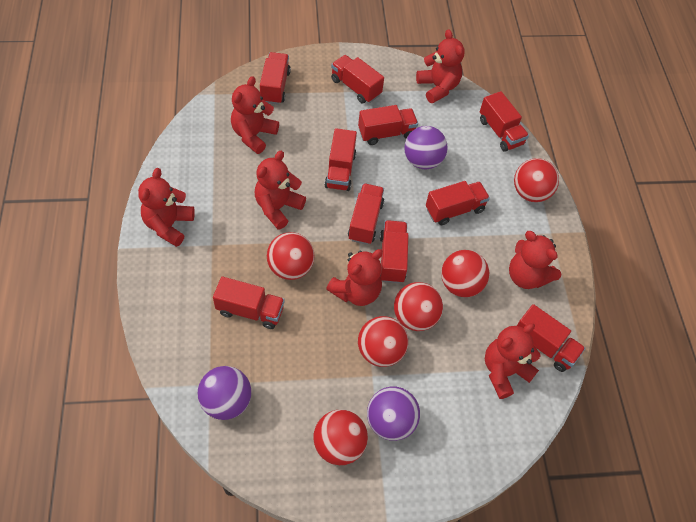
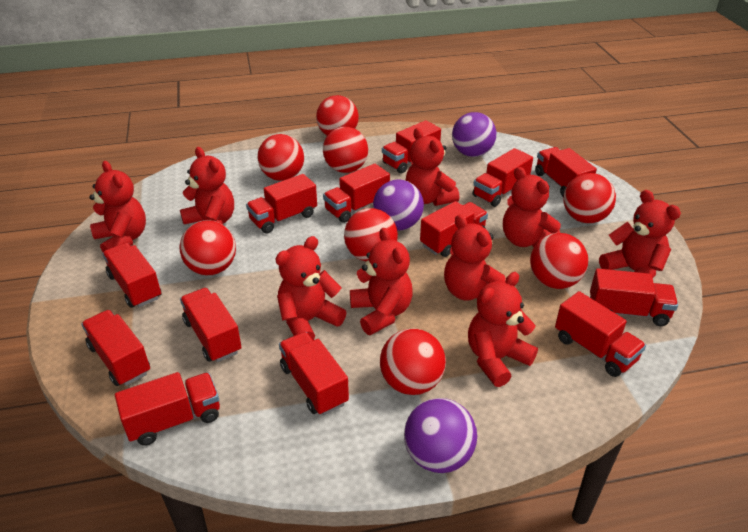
red ball: [267,232,315,280] [313,410,368,465] [358,316,408,367] [394,282,443,331] [441,250,489,297] [514,158,559,202] = 6 -> [179,220,236,275] [257,134,304,181] [316,95,359,136] [323,127,368,173] [344,208,398,261] [380,329,446,395] [530,233,588,289] [564,173,616,223] = 8
red teddy bear: [138,168,195,247] [231,76,279,154] [255,151,306,230] [326,249,383,306] [416,29,464,103] [485,323,541,399] [509,231,561,289] = 7 -> [89,161,146,252] [180,147,234,225] [276,236,347,340] [350,228,413,335] [405,128,459,206] [444,215,506,301] [468,272,538,387] [503,167,561,247] [599,190,681,279] = 9
red truck: [213,277,285,329] [260,52,291,105] [324,128,357,191] [331,55,384,103] [348,183,384,245] [358,105,418,145] [380,220,408,283] [426,181,490,225] [480,91,529,152] [517,304,586,372] = 10 -> [81,310,150,386] [102,243,161,308] [115,372,220,446] [180,288,242,362] [246,174,317,234] [279,332,349,415] [323,164,390,223] [382,120,441,174] [420,201,488,257] [473,148,533,207] [535,147,597,197] [555,291,646,377] [590,268,678,326] = 13

